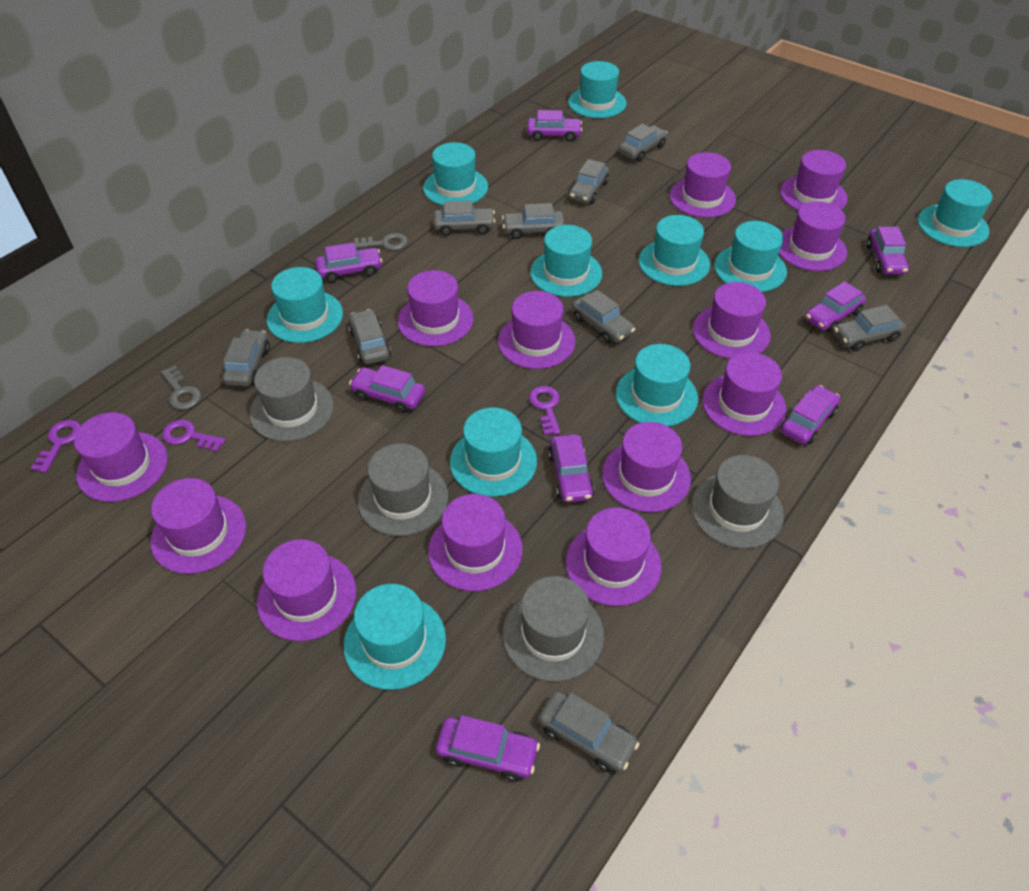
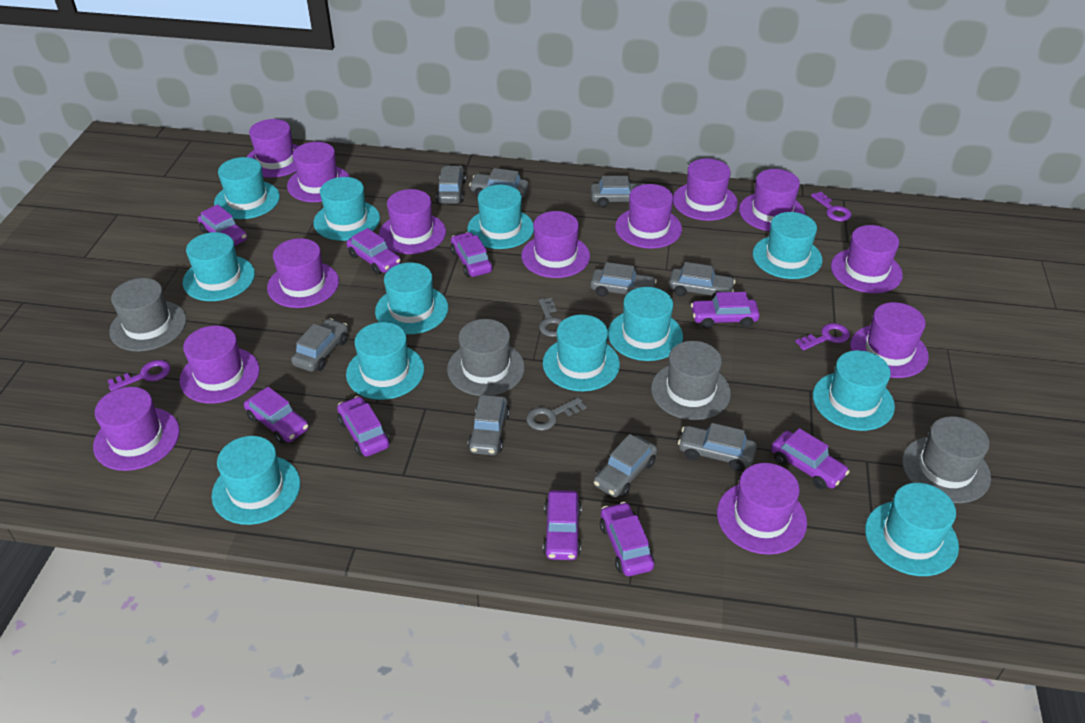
purple car: [315,243,382,283] [349,365,425,413] [436,715,540,782] [527,110,582,141] [548,434,594,503] [780,385,840,445] [805,281,866,333] [866,227,909,275] = 8 -> [198,204,247,246] [244,387,309,444] [337,396,390,457] [346,228,401,274] [451,232,493,277] [543,490,581,560] [600,502,654,576] [691,292,760,329] [771,428,850,489] = 9
turquoise hat: [267,267,343,343] [344,584,446,690] [423,142,488,206] [450,408,537,497] [530,225,602,297] [568,61,627,118] [616,344,698,426] [639,215,710,286] [714,221,787,292] [918,179,992,247] = 10 -> [183,232,255,301] [212,436,300,525] [214,157,280,219] [313,177,380,241] [346,322,424,400] [375,262,448,334] [467,184,534,249] [543,314,620,391] [608,287,683,361] [753,212,822,279] [813,350,895,431] [865,483,959,576] = 12

